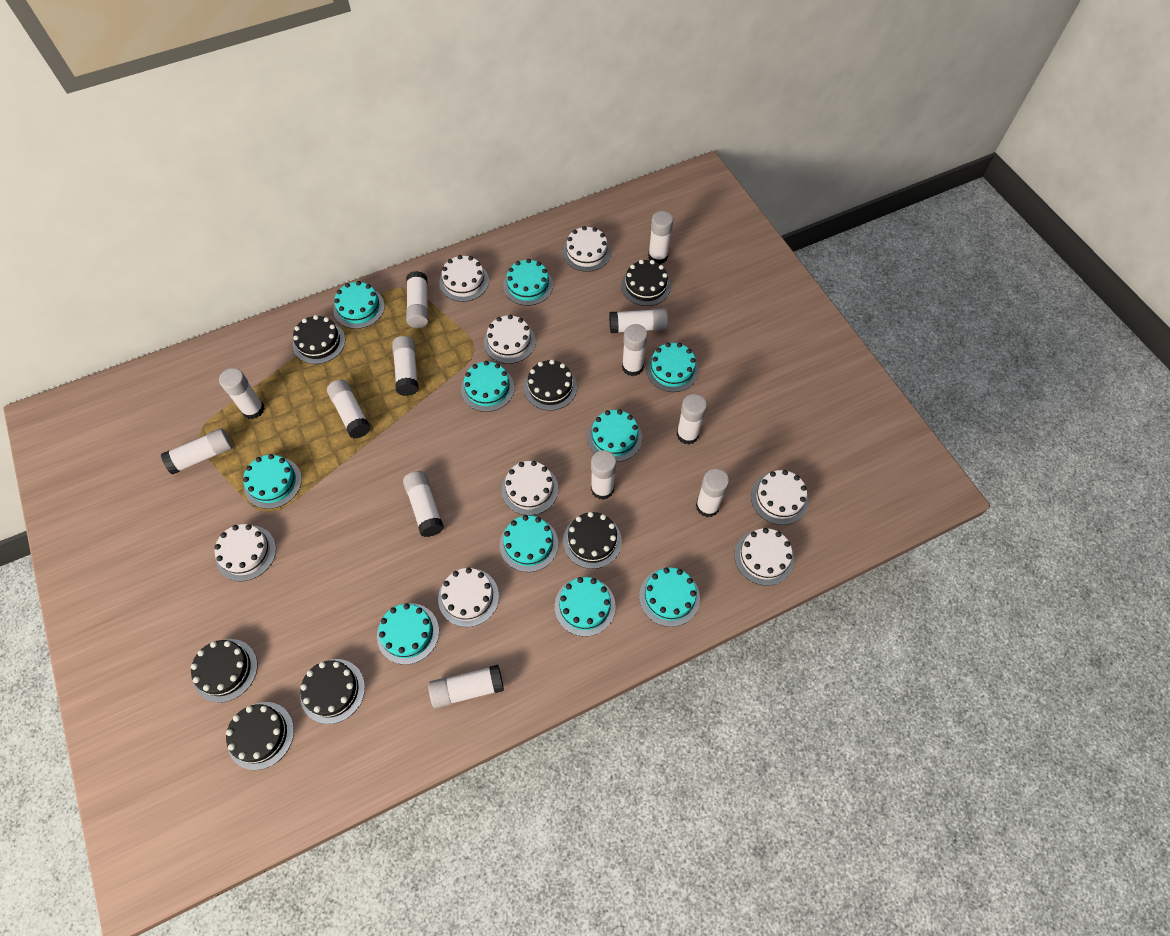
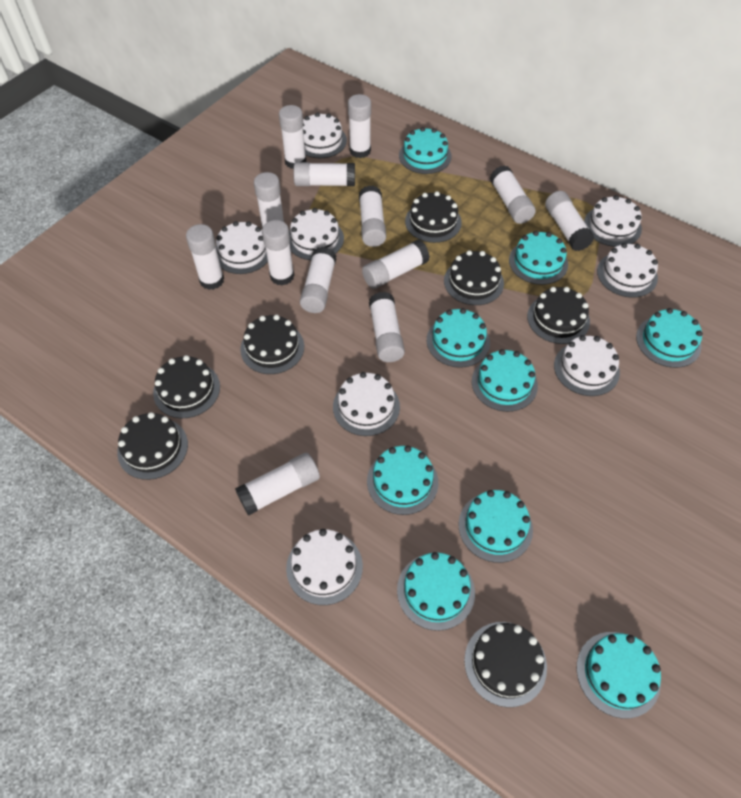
turquoise cake: [243,454,302,509] [334,281,385,329] [377,603,439,665] [461,361,514,412] [500,515,558,572] [503,259,553,306] [555,577,616,637] [587,410,642,462] [639,567,700,627] [646,342,699,392] = 10 -> [367,445,438,515] [397,552,475,631] [399,127,452,174] [427,308,490,368] [459,490,533,563] [472,349,538,412] [509,231,568,285] [577,632,661,719] [636,308,703,368] = 9

